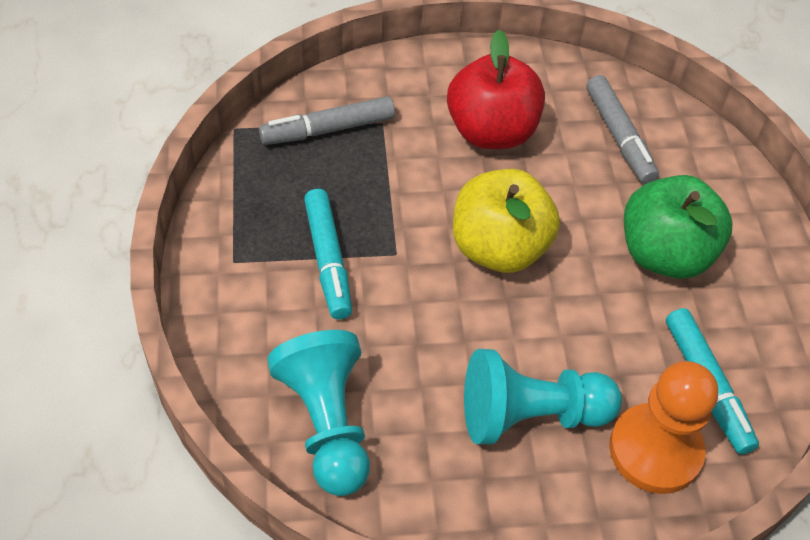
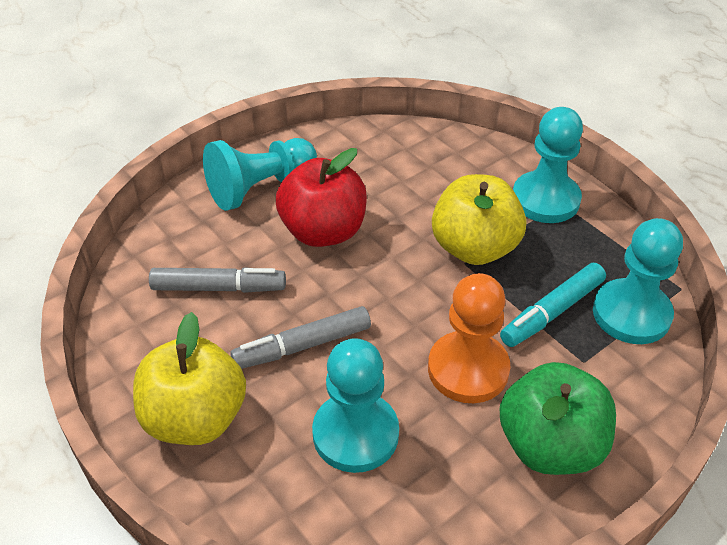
turquoise marker: [304,189,352,319] [666,308,759,455] = 2 -> [500,263,606,347] = 1
turquoise pawn: [267,330,370,496] [464,349,622,444] = 2 -> [203,138,317,211] [312,338,399,473] [513,107,583,223] [593,218,683,344] = 4
yellow apple: [453,169,560,273] = 1 -> [133,312,246,445] [432,174,526,265] = 2

